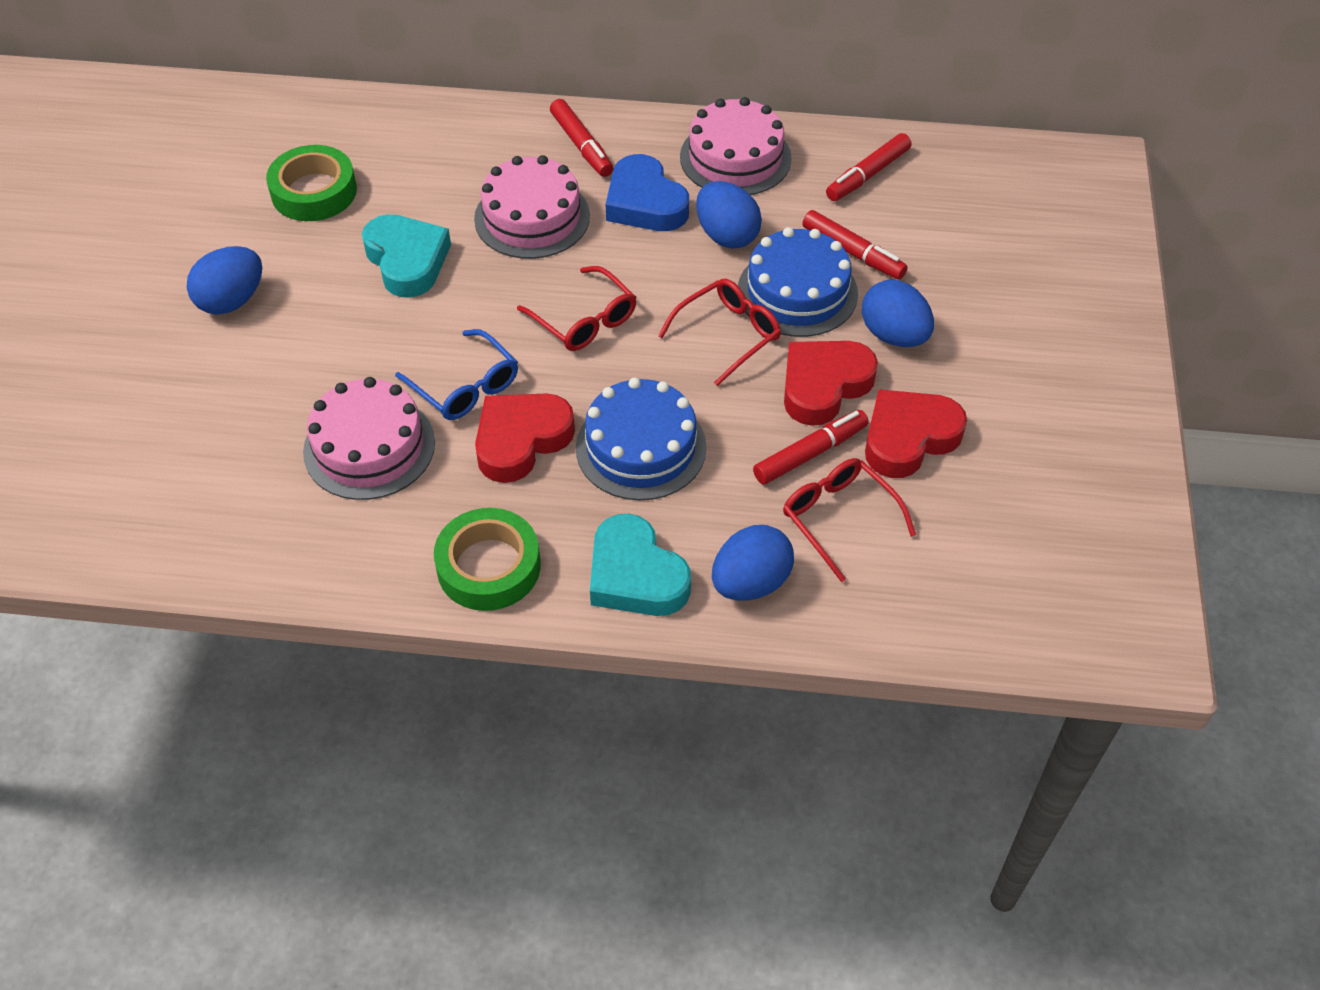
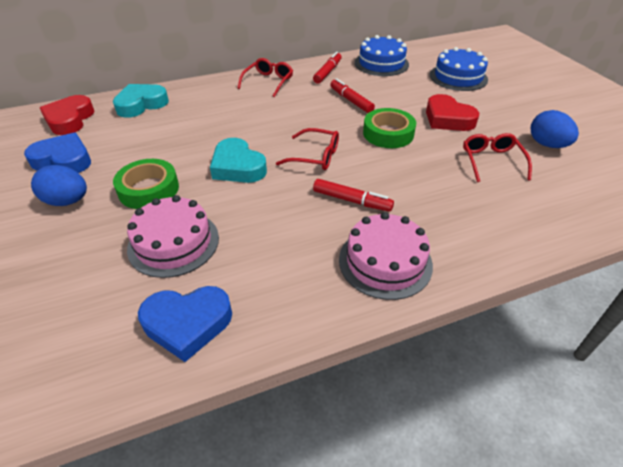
blue egg: [187,246,262,315] [696,181,762,249] [712,525,794,601] [862,280,934,347] = 4 -> [31,165,87,206] [531,110,579,148] = 2
blue glasses: [395,329,518,420] = 1 -> none = 0
blue heart: [606,154,689,231] = 1 -> [24,133,91,173] [138,286,232,362] = 2
pink cake: [303,377,435,500] [474,155,590,259] [680,97,792,195] = 3 -> [127,195,219,278] [339,212,433,300] = 2
red heart: [475,393,575,483] [784,341,878,426] [865,389,967,478] = 3 -> [40,95,94,135] [426,94,479,131] = 2
red marker: [550,99,613,177] [753,410,869,485] [802,210,908,280] [826,133,911,201] = 4 -> [313,52,342,84] [313,179,394,212] [330,78,375,113] = 3

